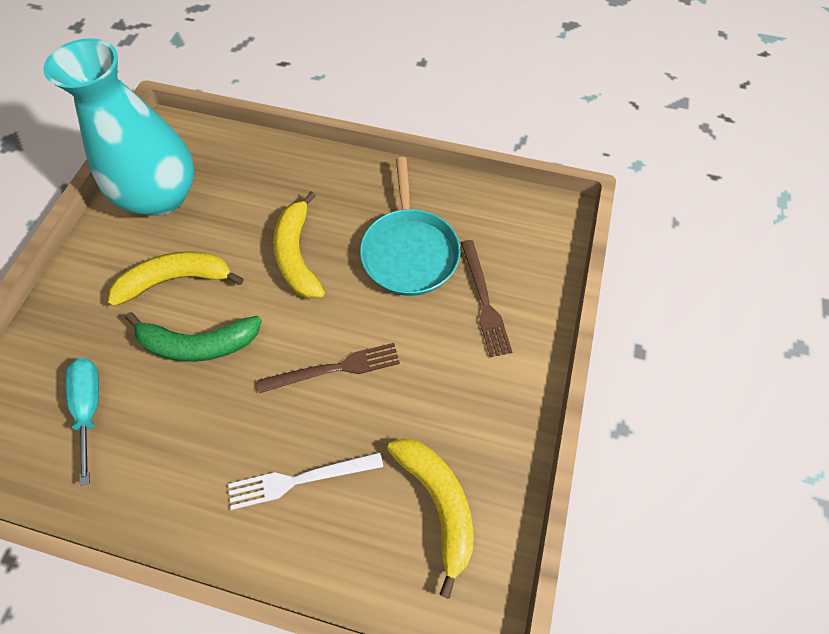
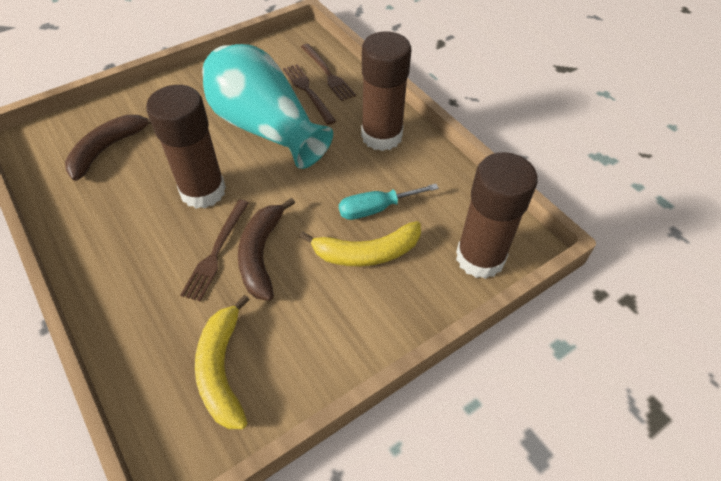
brown banana: none = 0 -> [65,115,151,181] [238,198,295,301] = 2
brown fork: [257,343,400,393] [461,240,512,357] = 2 -> [180,199,249,302] [283,64,336,125] [301,44,356,101] = 3
brown glue stick: none = 0 -> [146,85,226,209] [361,31,411,151] [456,152,538,279] = 3
green banana: [125,312,262,362] = 1 -> none = 0
turquoise pan: [360,157,461,296] = 1 -> none = 0
white fork: [228,452,383,510] = 1 -> none = 0
yellow banana: [108,251,244,306] [273,192,325,299] [387,438,473,599] = 3 -> [195,295,250,429] [300,221,421,266] = 2

